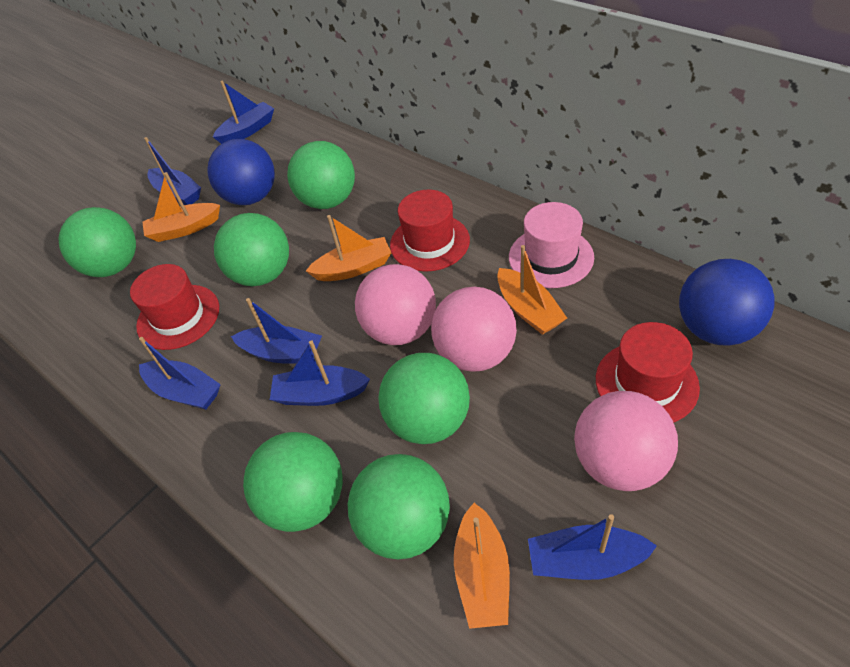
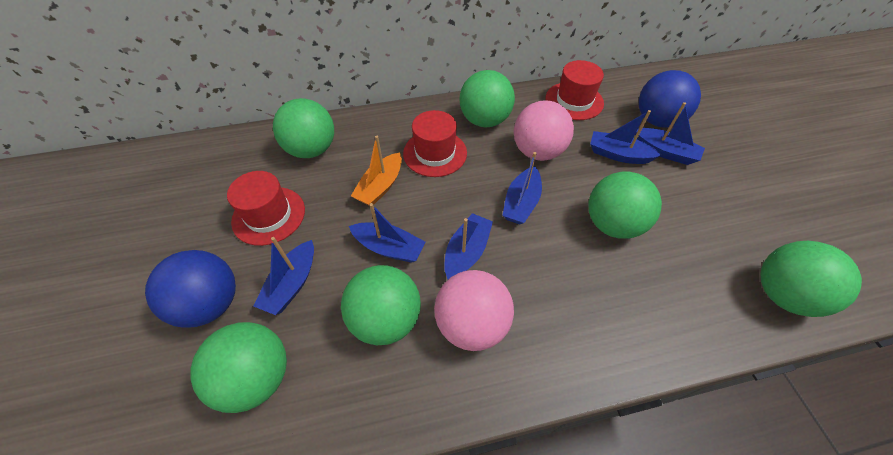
orange boat: [143,172,220,242] [306,215,391,281] [454,503,510,629] [497,245,567,335] = 4 -> [351,136,402,206] = 1
pink ball: [355,264,436,345] [431,287,517,372] [574,391,678,491] = 3 -> [434,270,514,351] [514,101,574,161] = 2
pink hat: [509,202,594,288] = 1 -> none = 0

